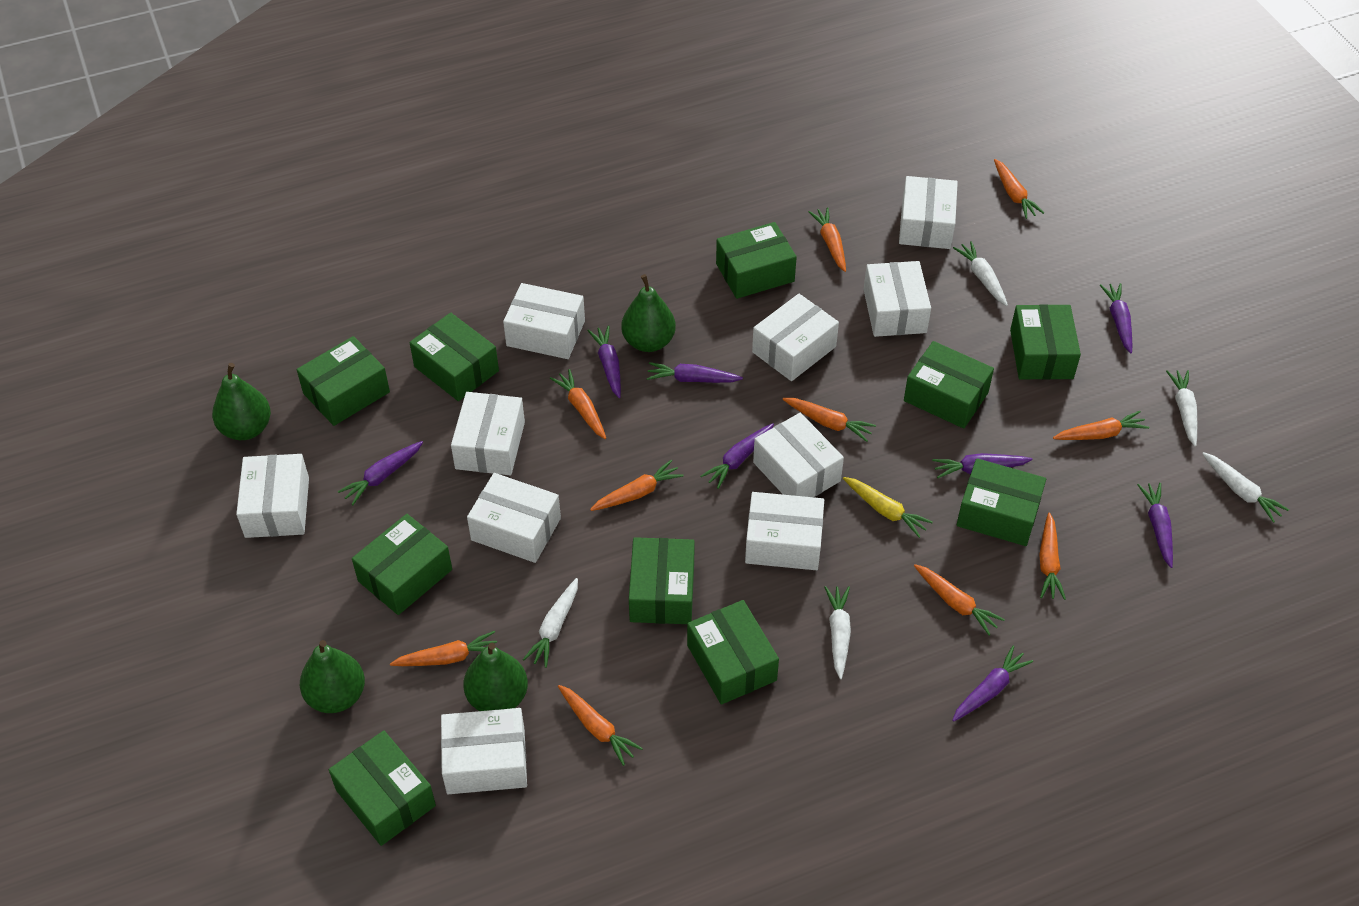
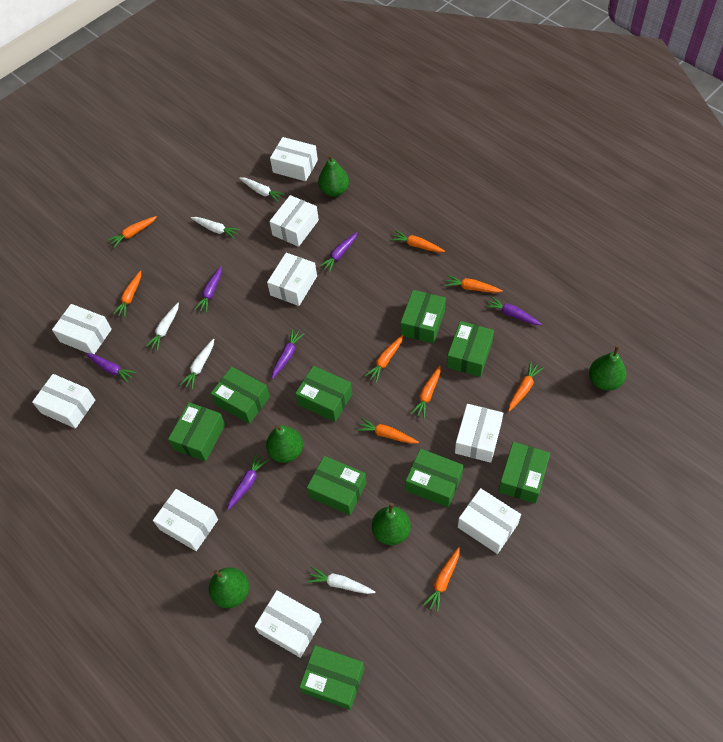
green box: [297,336,390,426] [329,730,436,846] [352,514,452,615] [410,313,499,401] [629,537,695,624] [687,600,779,705] [716,222,797,299] [904,341,994,429] [957,458,1046,546] [1010,304,1081,380] = 10 -> [168,402,225,462] [210,367,270,424] [295,366,352,422] [299,645,365,710] [307,456,367,515] [400,290,446,344] [406,449,463,508] [447,321,494,377] [498,442,550,504] = 9
green pear: [212,363,271,440] [300,640,365,713] [463,643,528,711] [621,274,676,352] = 4 -> [209,567,249,608] [266,425,303,463] [318,154,349,197] [372,503,411,545] [589,345,626,391] = 5
orange carrot: [390,631,497,666] [550,369,606,439] [558,685,643,766] [590,460,684,511] [783,398,876,442] [808,207,846,272] [914,564,1005,635] [994,159,1044,219] [1039,512,1066,600] [1053,411,1149,440] = 10 -> [107,216,157,248] [112,270,141,317] [356,418,419,444] [365,335,403,383] [391,230,445,252] [410,366,441,419] [423,547,460,612] [444,275,503,293] [508,361,544,412] = 9
purple carrot: [338,441,423,505] [587,326,621,398] [647,362,743,383] [701,423,774,489] [932,453,1033,478] [952,645,1033,721] [1100,283,1132,354] [1137,483,1173,568] = 8 -> [85,353,136,383] [194,266,222,313] [227,453,268,510] [272,329,305,379] [319,232,357,273] [485,296,542,325] = 6
white box: [236,454,309,538] [441,708,527,794] [451,392,525,475] [467,473,561,563] [503,283,585,359] [745,492,824,570] [752,294,839,381] [753,413,844,497] [864,261,931,337] [899,176,958,249] = 10 -> [32,374,95,429] [52,304,112,354] [153,489,218,551] [255,590,322,658] [267,253,317,306] [269,195,319,247] [270,137,318,181] [455,404,503,463] [458,488,521,554] = 9
yellow carrot: [843,477,933,538] = 1 -> none = 0

